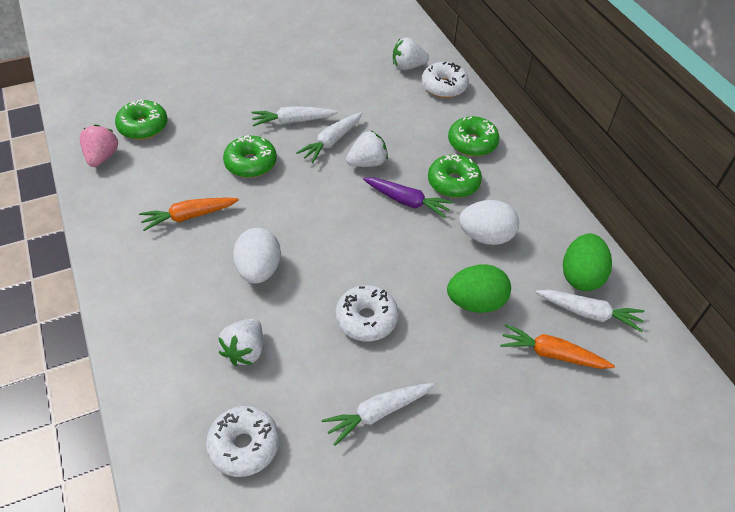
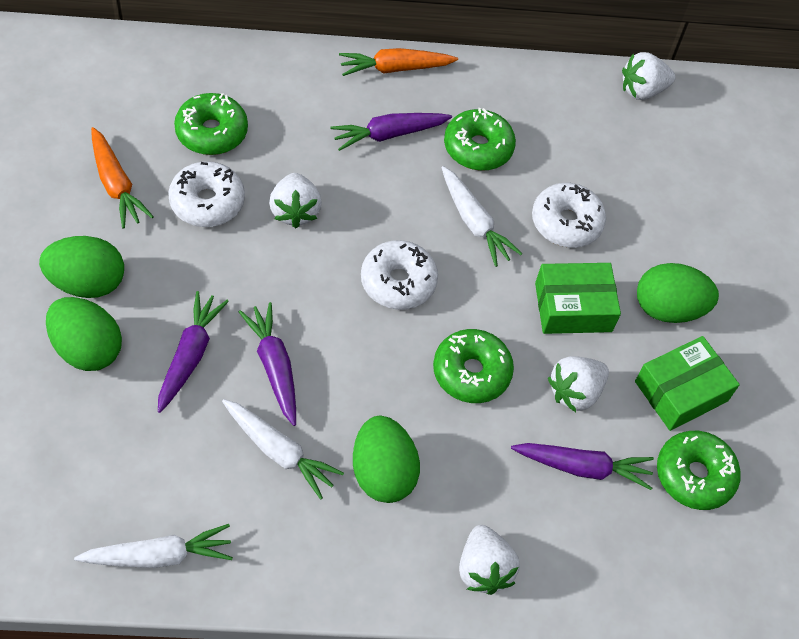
green box: none = 0 -> [535,263,621,334] [635,336,740,431] = 2
green egg: [447,264,511,313] [563,233,612,291] = 2 -> [39,236,124,298] [46,297,122,371] [353,416,420,503] [637,263,719,323] = 4
pink strawberry: [80,124,118,167] = 1 -> none = 0
purple carrot: [363,177,453,218] = 1 -> [158,291,229,413] [239,302,296,426] [330,113,452,151] [511,443,654,490] = 4
white carrot: [252,106,338,126] [296,112,363,163] [322,383,434,446] [536,289,645,332] = 4 -> [74,524,233,568] [222,399,344,500] [441,166,522,267] = 3
white egg: [233,228,281,284] [459,200,519,245] = 2 -> none = 0
white strawberry: [218,319,263,366] [346,131,388,167] [393,37,429,70] = 3 -> [269,173,322,228] [459,525,520,595] [548,356,609,412] [622,52,676,100] = 4

